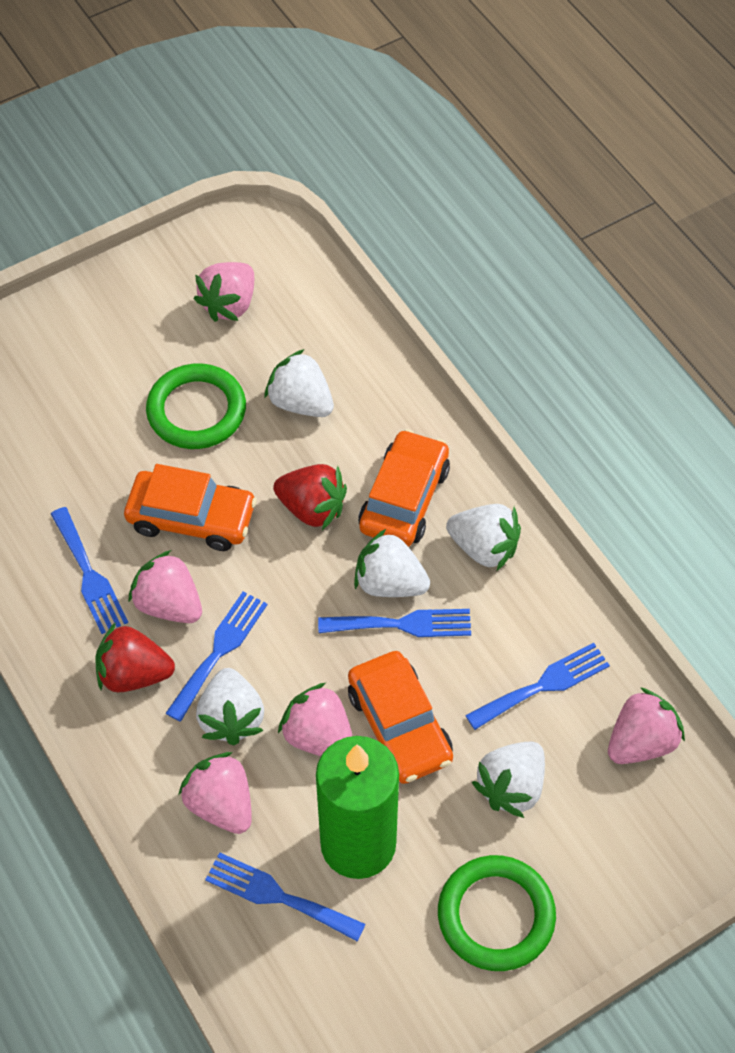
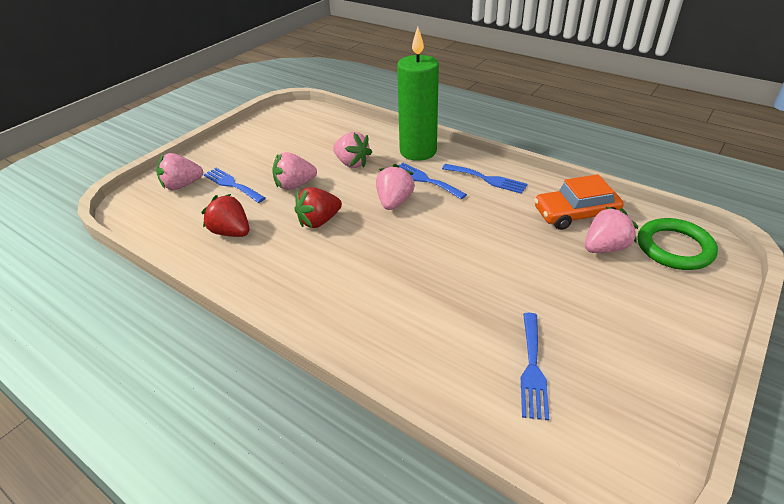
blue fork: [51,507,128,634] [166,591,267,722] [205,852,366,942] [318,609,471,637] [465,643,610,730] = 5 -> [203,168,266,203] [398,163,467,199] [442,164,528,194] [521,313,549,421] = 4
green ring: [146,364,246,449] [438,855,556,971] = 2 -> [638,218,718,270] = 1
orange car: [124,464,257,551] [348,651,453,784] [358,429,450,547] = 3 -> [534,174,624,230] = 1
white strawberry: [196,668,264,745] [264,349,334,417] [354,529,430,597] [446,504,521,571] [472,741,545,818] = 5 -> none = 0

